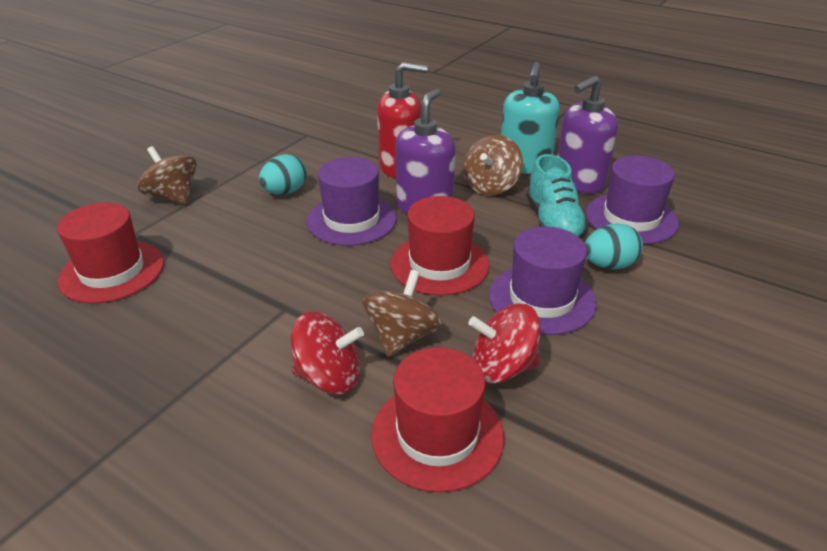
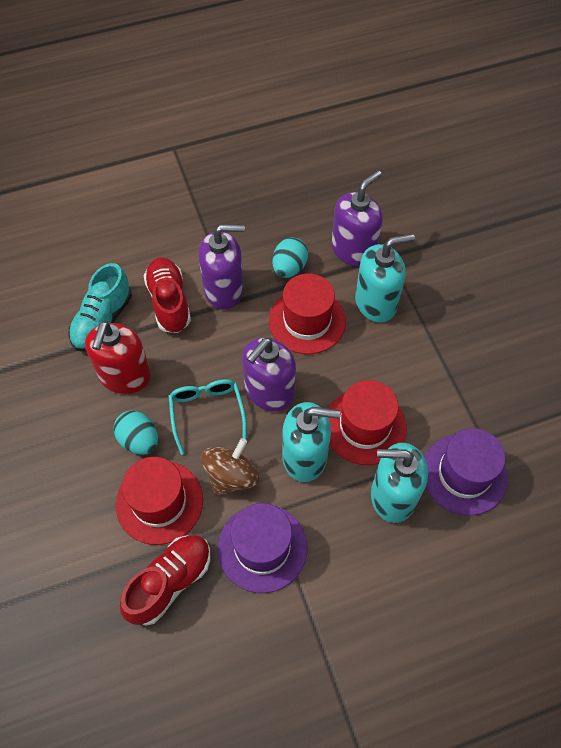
brown spinning top: [138,146,197,205] [362,270,443,357] [463,135,523,195] = 3 -> [201,438,259,496] = 1
purple hat: [307,157,397,246] [489,227,596,335] [586,156,679,244] = 3 -> [218,503,307,593] [424,428,508,516] = 2
purple soap dispenser: [395,89,456,214] [558,75,618,193] = 2 -> [198,224,245,309] [242,337,296,412] [331,170,383,267] = 3
red shoe: none = 0 -> [120,535,210,626] [144,257,191,333] = 2
red spinning top: [291,312,364,394] [468,304,541,384] = 2 -> none = 0
turquoise glasses: none = 0 -> [168,379,247,455] = 1
turquoise soap dispenser: [501,62,560,174] = 1 -> [282,402,340,482] [355,234,415,322] [371,443,428,523] = 3

